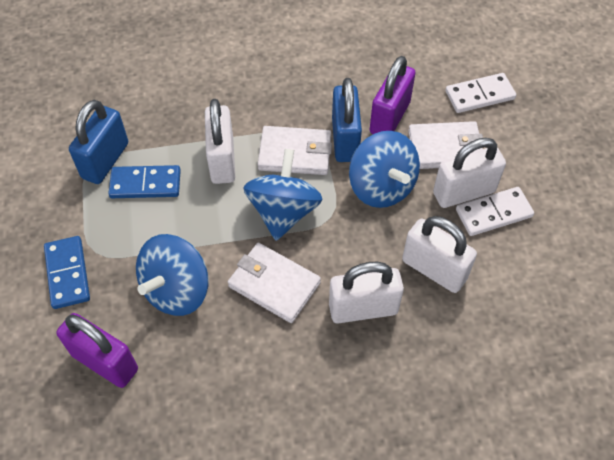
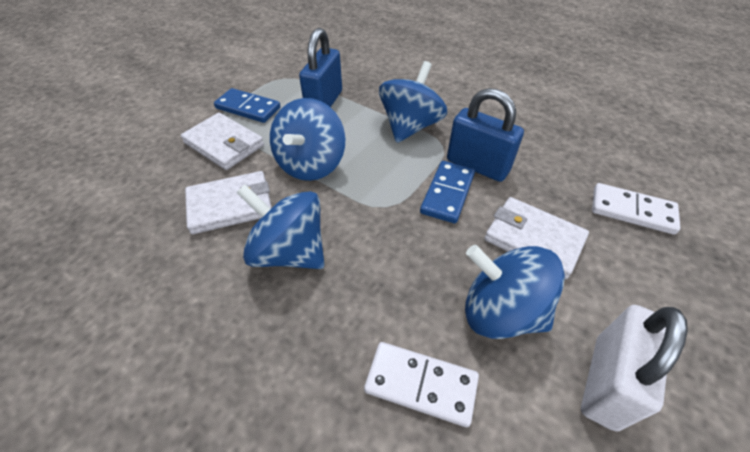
blue spinning top: [136,234,209,316] [243,149,323,241] [349,131,420,208] = 3 -> [236,184,325,269] [270,98,345,181] [379,61,447,143] [465,245,565,339] = 4
purple padlock: [56,313,138,388] [370,56,416,134] = 2 -> none = 0
white padlock: [205,99,235,184] [329,262,404,323] [402,216,477,293] [433,138,506,208] = 4 -> [581,305,688,431] = 1

